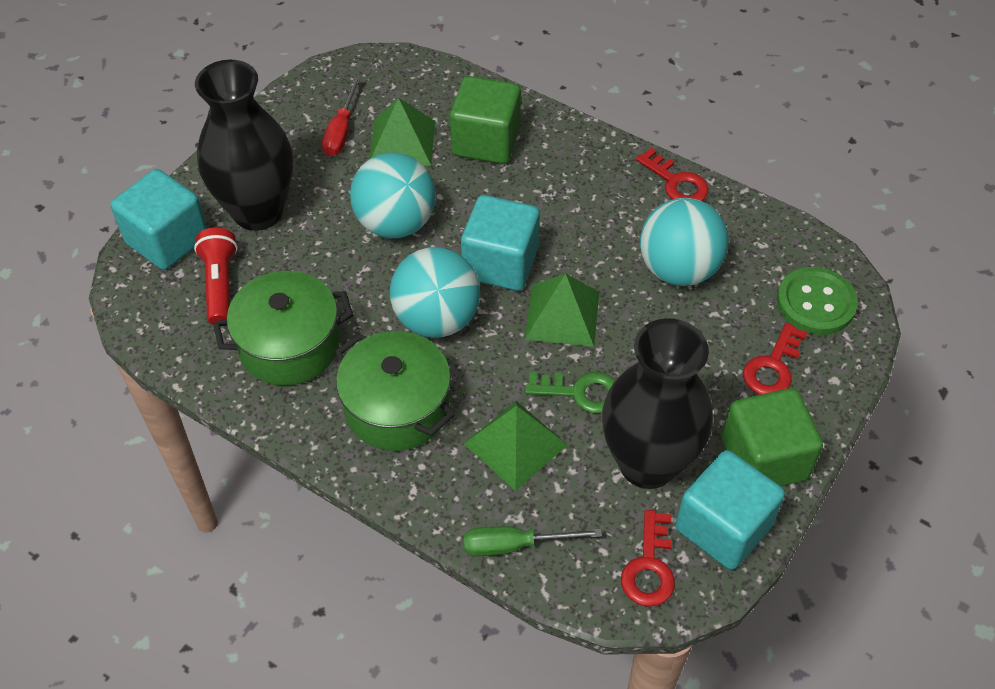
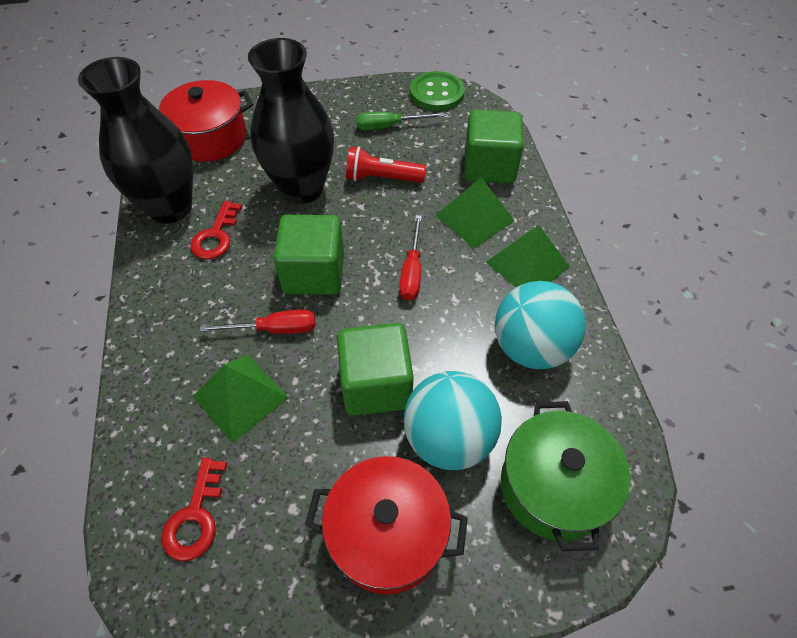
green cube: [450,76,521,164] [721,388,823,486] = 2 -> [274,215,344,295] [337,323,414,416] [464,110,523,184] = 3
green key: [525,372,615,414] = 1 -> none = 0
green pot: [213,271,353,385] [335,331,455,451] = 2 -> [501,401,630,551] = 1
red key: [621,510,675,607] [636,148,709,201] [743,323,808,395] = 3 -> [161,458,227,561] [190,201,242,259] = 2
red pot: none = 0 -> [159,80,253,162] [305,456,468,595] = 2
red screwdriver: [322,76,361,156] = 1 -> [200,310,315,334] [399,215,422,301] = 2
turquoise ball: [350,153,436,238] [390,247,480,338] [640,198,729,286] = 3 -> [404,371,502,470] [495,281,586,369] = 2
turquoise cube: [111,169,207,270] [461,195,540,291] [675,450,785,570] = 3 -> none = 0

